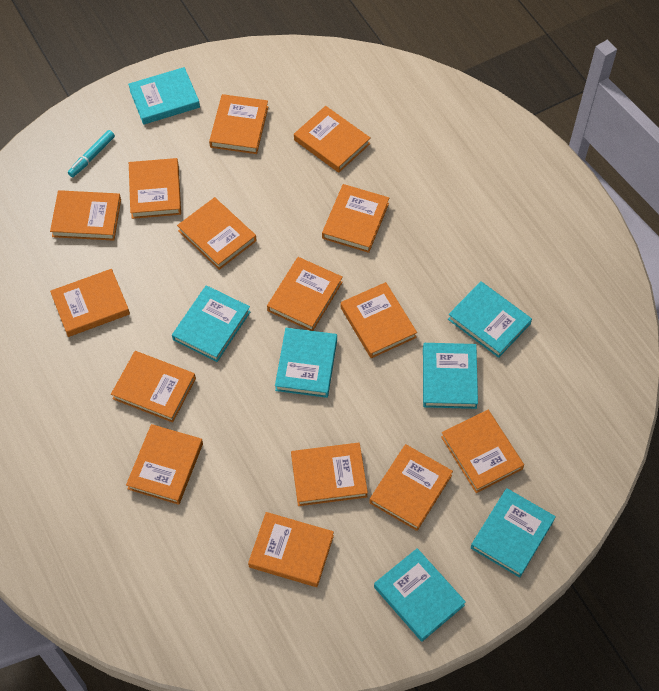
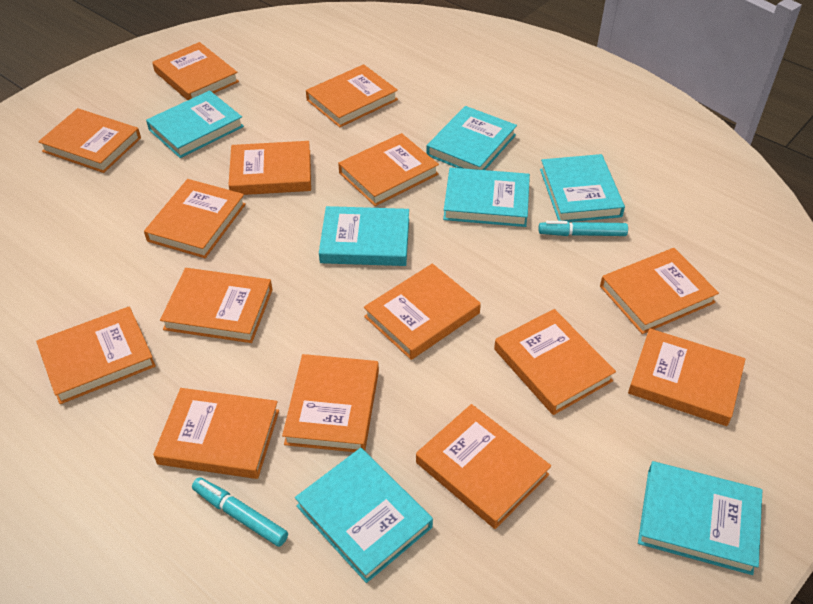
turquoise marker: [68,130,115,177] = 1 -> [192,477,288,547] [538,221,628,236] = 2

